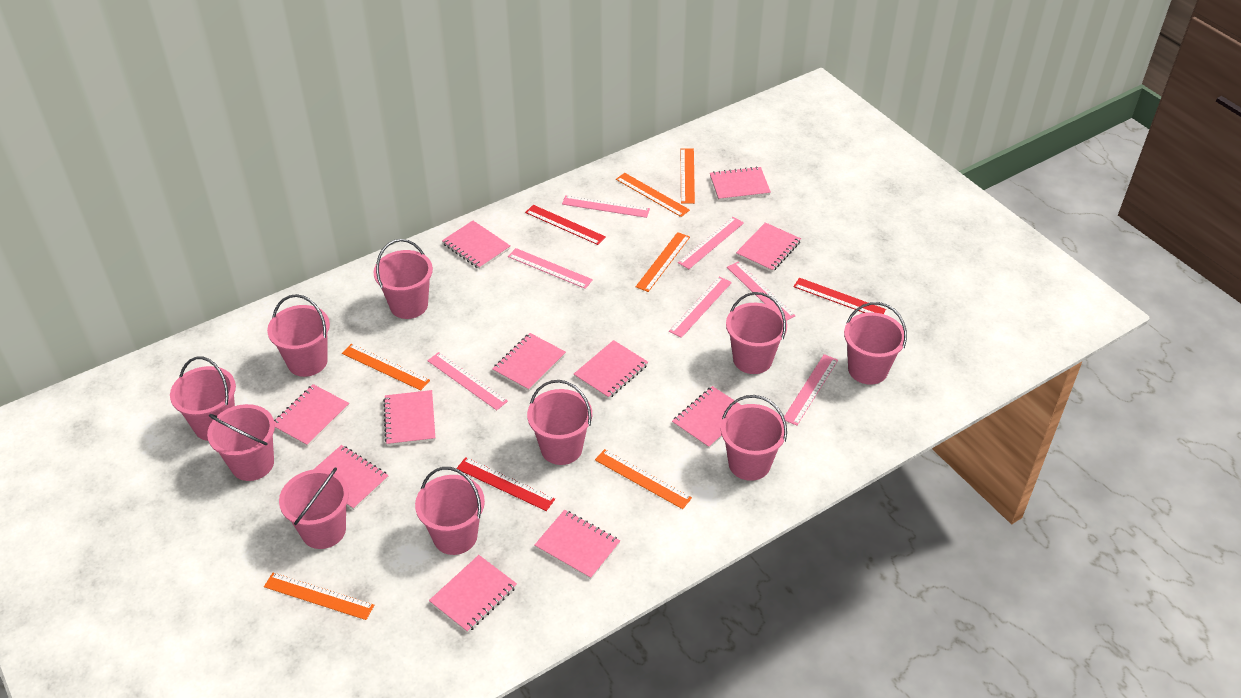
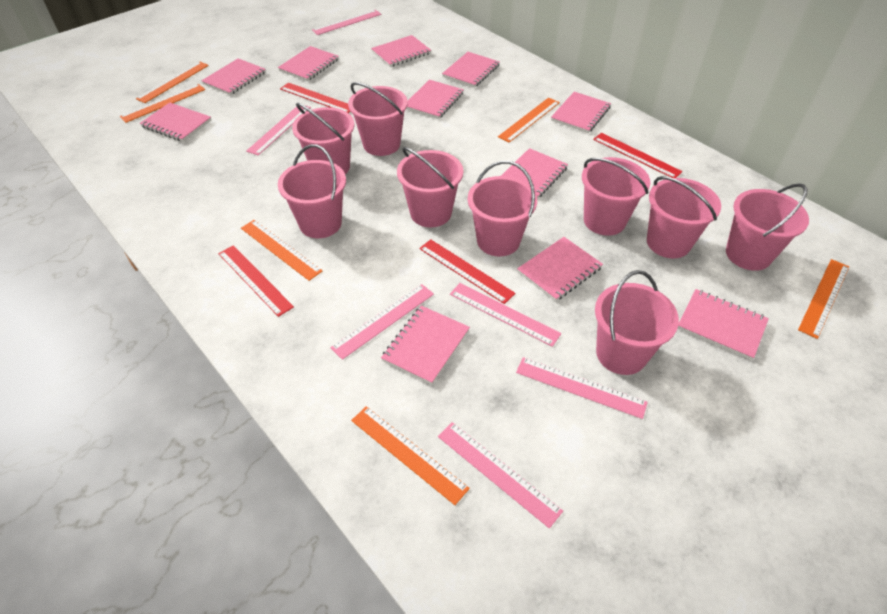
pink bucket: [170,357,236,441] [207,404,275,481] [267,294,330,377] [279,467,349,549] [373,239,433,319] [415,467,485,555] [527,380,592,465] [721,395,787,481] [726,292,787,374] [844,302,907,385] = 10 -> [278,144,346,238] [292,103,354,174] [348,82,408,156] [397,147,463,227] [468,161,537,256] [582,157,650,236] [595,270,679,375] [647,176,721,258] [726,183,809,271] = 9
pink ruler: [427,352,508,410] [508,248,593,289] [562,195,650,218] [669,276,732,338] [678,217,744,269] [727,262,796,321] [784,354,838,426] = 7 -> [246,105,311,155] [312,10,381,35] [330,284,434,360] [438,422,563,528] [450,283,561,347] [516,357,648,419] = 6
red ruler: [456,457,555,511] [525,205,606,245] [793,278,886,314] = 3 -> [218,245,294,317] [280,83,350,113] [419,239,516,304] [593,133,683,178] = 4

